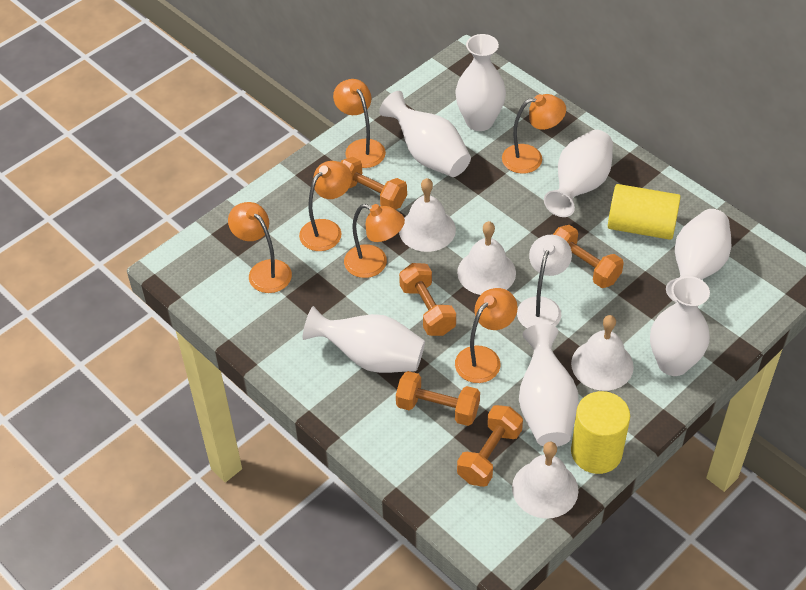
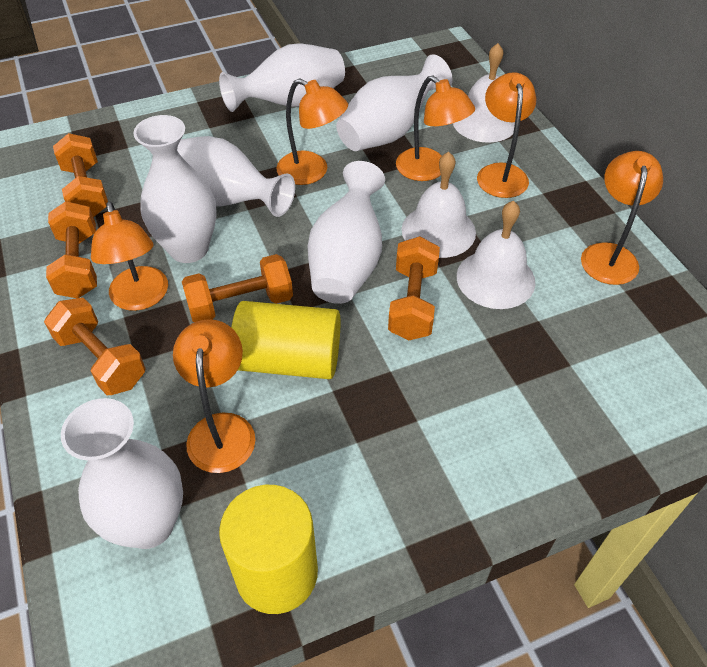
white bell: [399,178,456,252] [457,221,516,295] [512,441,578,519] [571,315,634,391] = 4 -> [402,152,476,258] [453,43,515,143] [457,201,535,309] = 3
white lamp: [517,235,572,328] = 1 -> none = 0
white vase: [303,306,425,373] [379,91,471,177] [455,34,506,131] [519,324,579,447] [544,130,613,217] [650,276,710,376] [666,209,731,303] = 7 -> [61,398,183,549] [133,115,217,263] [177,136,295,217] [219,43,345,112] [308,161,385,304] [336,54,453,151] = 6

